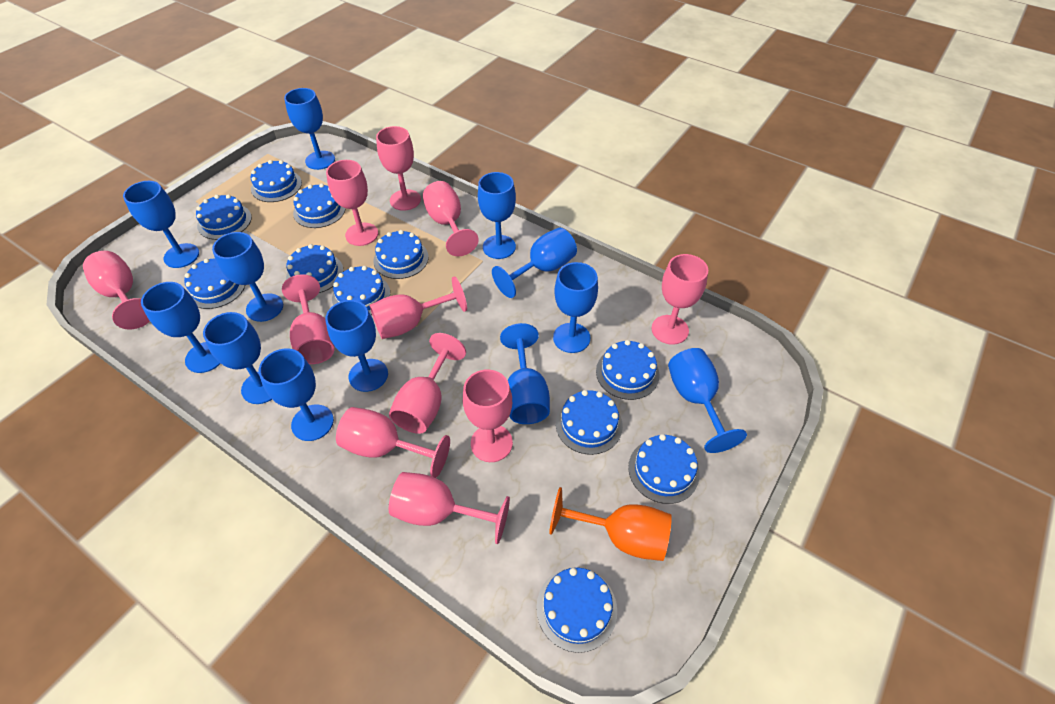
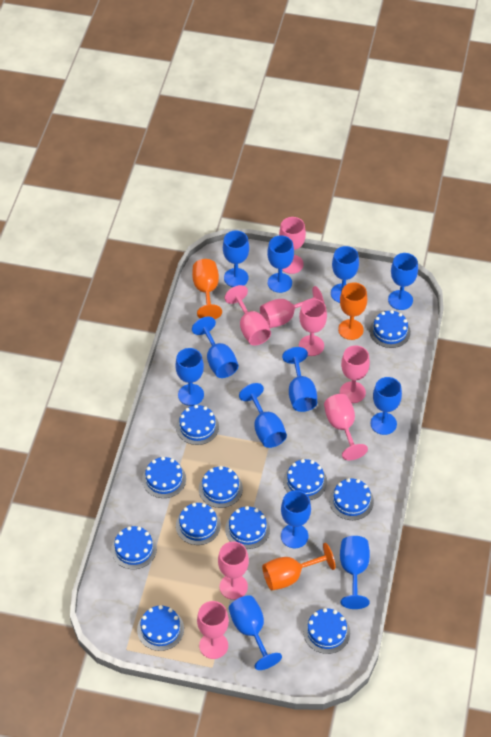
orange goblet: [549,487,672,561] = 1 -> [192,259,222,319] [262,543,335,591] [338,282,367,340] = 3
pink goblet: [83,251,150,329] [282,274,334,364] [326,160,378,246] [336,407,450,478] [370,276,467,339] [376,126,421,211] [389,333,466,434] [389,472,510,544] [423,181,479,256] [463,370,513,462] [651,254,708,345] = 11 -> [197,601,229,659] [218,541,249,600] [224,285,271,346] [260,286,324,328] [279,217,306,274] [299,299,327,356] [324,394,368,460] [340,345,370,403] = 8

